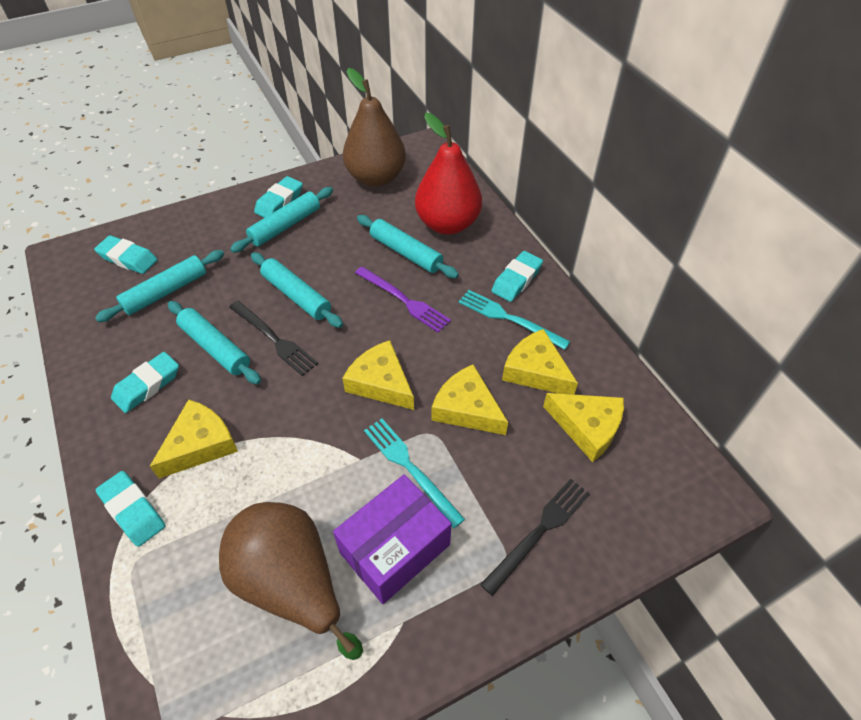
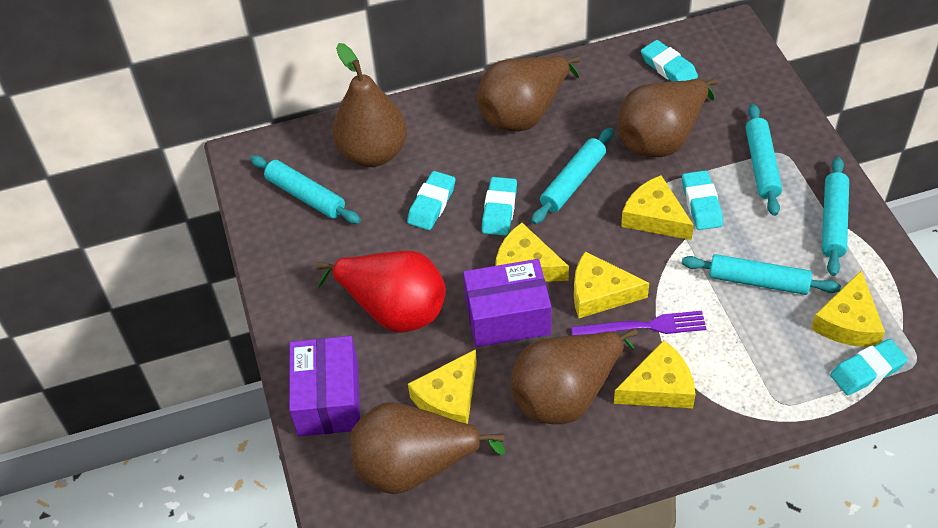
black fork: [229,301,318,376] [480,479,590,596] = 2 -> none = 0
brown pear: [219,502,363,660] [343,68,406,187] = 2 -> [332,43,407,167] [351,402,505,494] [477,56,581,131] [510,328,638,424] [618,78,718,157] = 5
purple box: [333,474,452,604] = 1 -> [289,336,360,436] [463,259,551,347] = 2
turquoise fork: [364,419,465,528] [459,290,570,350] = 2 -> none = 0
yellow cheese: [150,399,238,478] [342,340,414,410] [432,365,508,435] [502,329,578,395] [543,393,624,462] = 5 -> [408,349,477,424] [495,223,569,282] [574,251,649,318] [614,340,696,408] [621,175,694,240] [811,270,885,347] = 6

